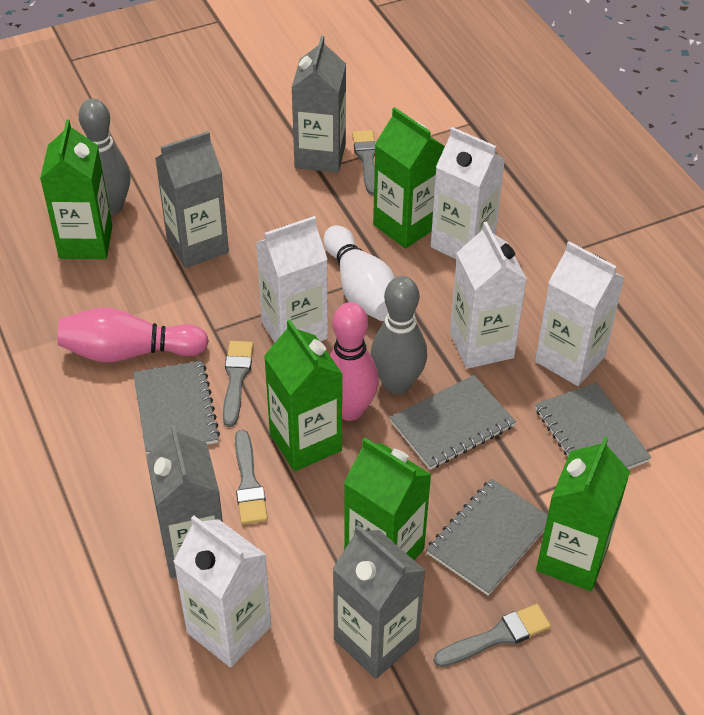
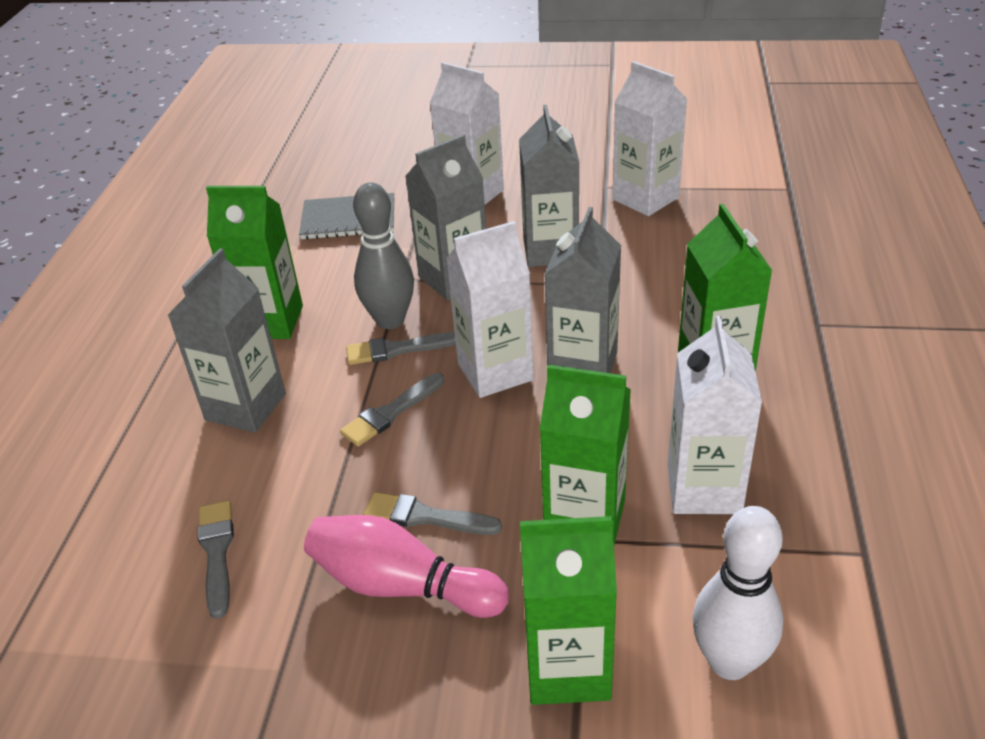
green carton: [40,120,112,259] [264,320,343,471] [344,438,432,560] [373,107,445,249] [536,436,630,591] = 5 -> [206,186,303,339] [520,516,617,705] [540,365,631,545] [678,204,772,372] = 4
grey bowling pin: [79,99,131,215] [371,276,427,394] = 2 -> [353,182,414,329] = 1
grey notebook: [133,361,220,455] [390,375,516,470] [426,479,548,596] [535,382,651,469] = 4 -> [299,193,394,240] = 1
pink bowling pin: [57,307,209,362] [330,302,379,421] = 2 -> [304,515,509,618] = 1
white carton: [173,516,271,667] [256,216,328,343] [431,127,505,260] [450,222,527,369] [535,241,625,386] = 5 -> [430,62,504,204] [447,221,534,398] [612,61,687,216] [668,316,762,514] = 4

